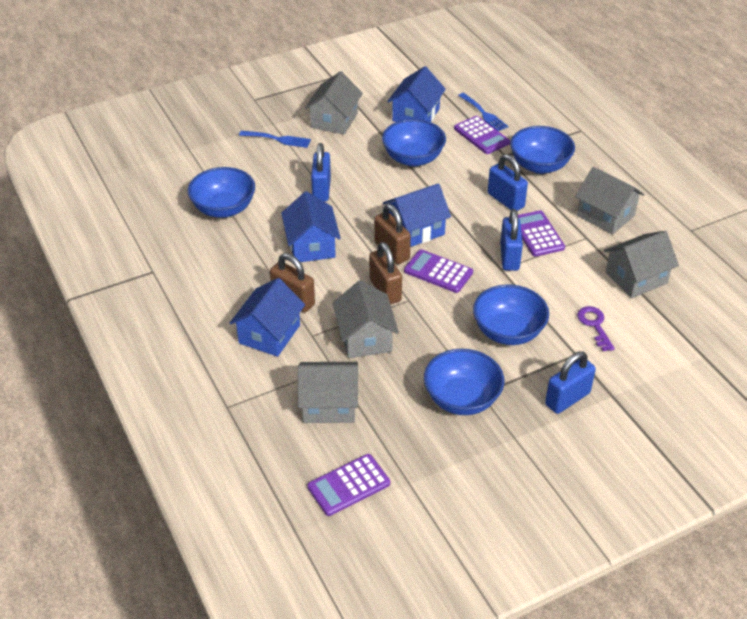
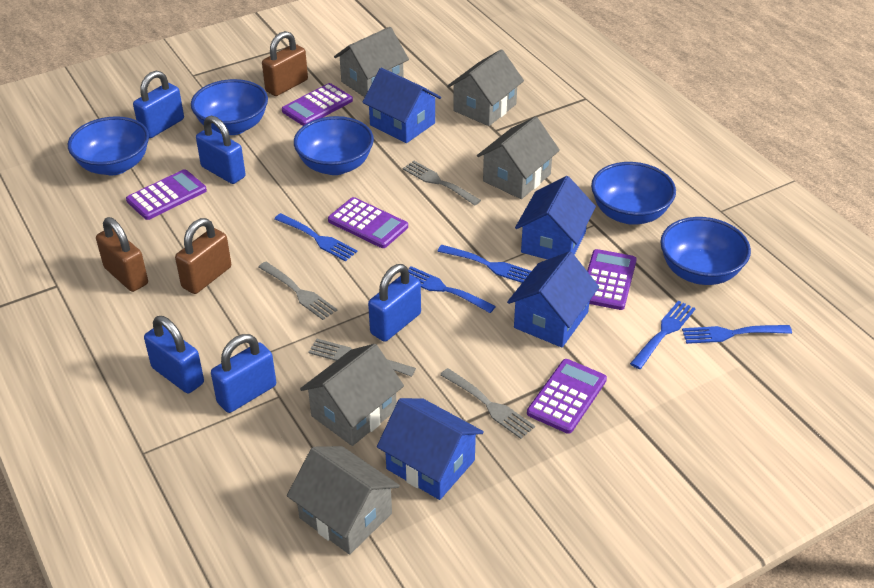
blue fork: [239,131,311,148] [458,93,508,131] = 2 -> [274,213,357,261] [408,266,496,313] [437,245,531,283] [630,300,696,369] [682,325,792,344] = 5
blue padlock: [311,143,331,202] [488,154,528,211] [500,209,523,271] [545,352,596,414] = 4 -> [133,71,184,138] [144,316,204,394] [196,116,245,184] [211,334,276,413] [368,264,421,342] = 5
grey fork: none = 0 -> [258,262,337,320] [308,339,416,377] [403,161,481,206] [440,368,535,439] = 4
purple calculator: [307,454,390,516] [404,249,473,293] [454,116,510,154] [518,210,565,256] = 4 -> [126,169,207,220] [282,83,353,126] [328,197,408,248] [527,359,607,434] [587,249,637,310] = 5
purple key: [577,306,615,351] = 1 -> none = 0

